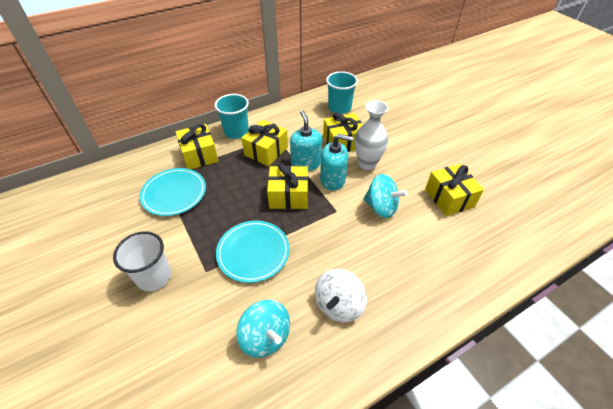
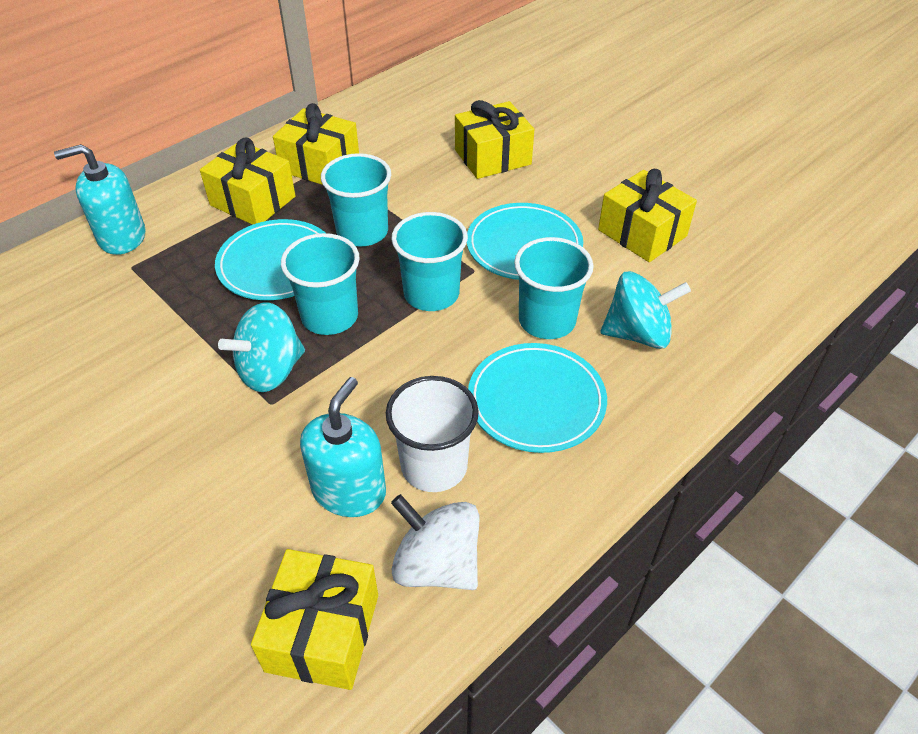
turquoise cup: [215,94,249,139] [326,71,358,114] = 2 -> [281,233,360,335] [321,153,391,247] [391,212,468,311] [514,237,594,339] = 4
turquoise plate: [140,168,206,216] [216,221,290,283] = 2 -> [215,219,325,300] [467,203,583,280] [468,343,607,453] = 3
white vase: [355,100,388,170] = 1 -> none = 0

